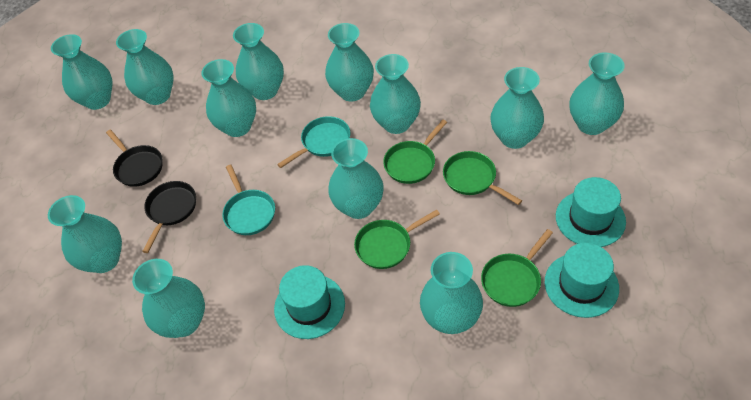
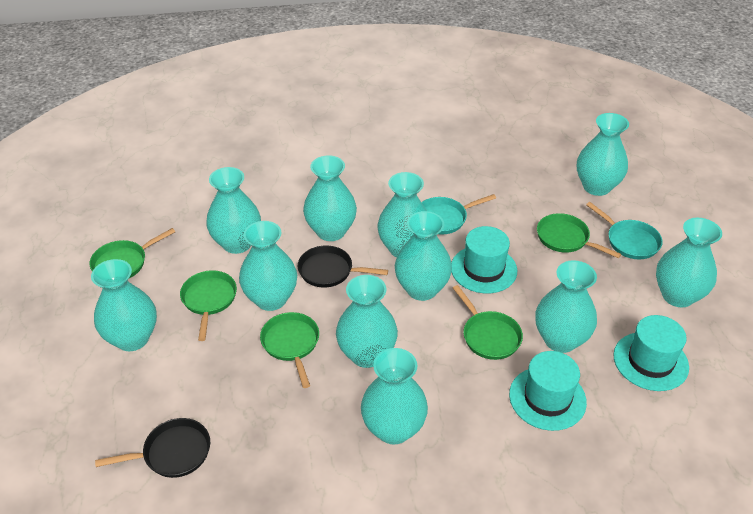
green pan: [354,210,440,269] [383,120,447,184] [443,151,522,205] [481,229,553,307] = 4 -> [90,228,175,278] [180,270,237,341] [260,312,319,388] [453,285,523,360] [537,213,621,258] = 5
turquoise vase: [48,195,122,273] [51,34,113,110] [116,29,174,105] [132,259,205,338] [201,59,256,137] [233,23,284,100] [325,23,374,102] [328,138,384,219] [370,54,421,134] [420,252,483,334] [490,67,544,149] [569,52,625,135] = 12 -> [91,259,157,351] [206,167,261,254] [239,221,297,311] [303,155,357,241] [336,275,398,368] [361,348,428,445] [377,172,427,258] [395,211,452,301] [535,260,597,353] [577,113,629,196] [656,218,722,307] = 11

